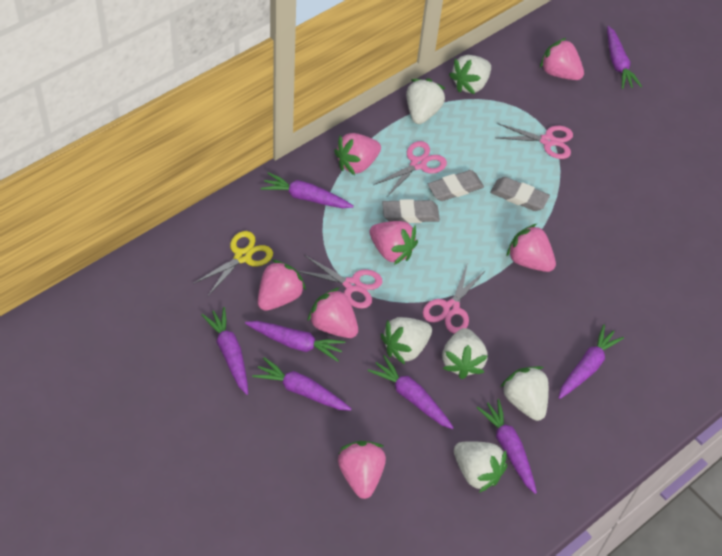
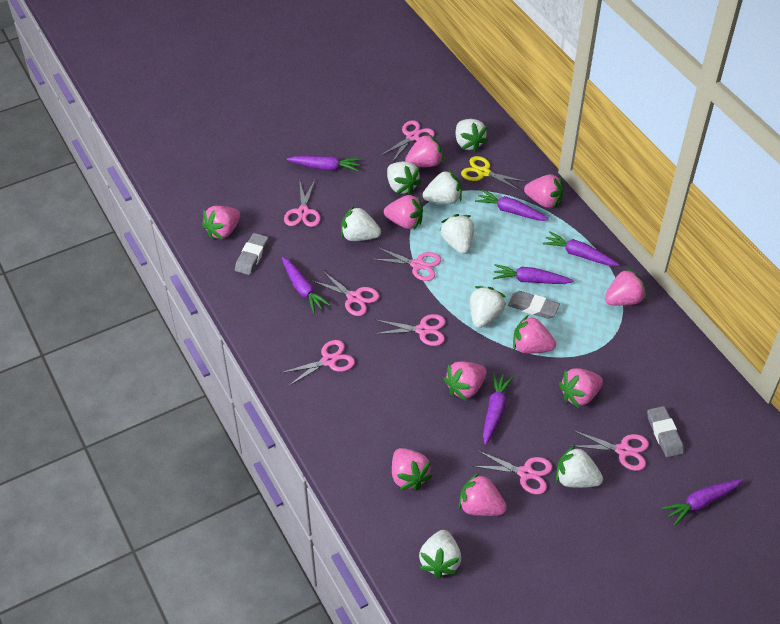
pink scissors: [297,255,382,309] [373,141,447,198] [423,265,486,334] [496,123,573,159] = 4 -> [281,340,355,386] [284,180,321,227] [312,270,379,316] [372,247,441,281] [375,314,445,346] [380,120,435,162] [472,450,553,494] [571,430,649,471] = 8
pink strawberry: [258,260,306,311] [307,287,358,338] [334,133,381,175] [338,441,386,499] [369,221,418,265] [506,223,556,272] [540,38,584,80] = 7 -> [202,206,240,240] [384,195,423,229] [392,448,432,491] [405,133,443,167] [444,361,487,401] [459,473,507,516] [513,315,556,354] [524,174,563,209] [559,368,603,408] [605,268,647,306] = 10
purple carrot: [202,307,248,395] [245,321,346,362] [252,357,352,411] [261,172,354,208] [368,355,454,429] [477,399,537,494] [558,324,624,399] [607,26,642,89] = 8 -> [282,257,330,313] [287,156,361,171] [475,189,549,221] [483,372,513,445] [493,264,574,284] [543,231,619,266] [661,479,743,526] = 7
white strawberry: [381,317,432,365] [406,78,446,124] [442,328,488,379] [449,55,491,94] [454,441,507,493] [501,366,549,421] = 6 -> [341,205,381,241] [387,162,422,195] [419,530,461,578] [423,169,462,204] [439,214,474,254] [456,119,488,152] [470,286,506,328] [556,445,603,488] = 8

